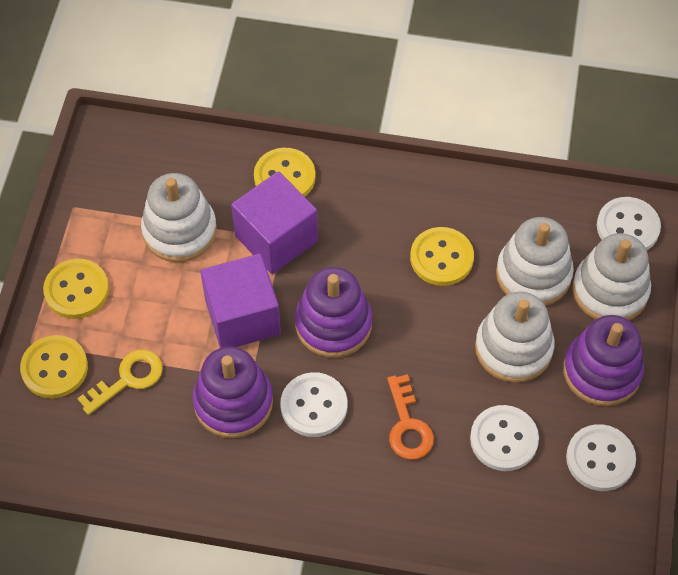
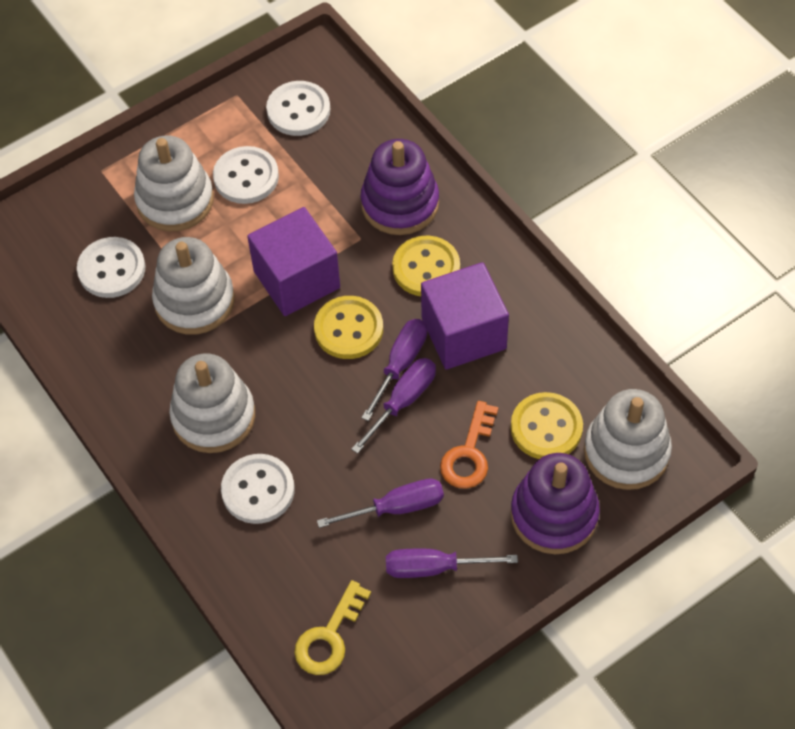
purple screwdriver: none = 0 -> [317,478,444,528] [351,358,436,454] [361,319,427,421] [386,549,518,578] = 4
purple stacking toy: [193,347,273,438] [295,267,372,358] [563,315,644,406] = 3 -> [361,139,439,235] [511,453,600,554] = 2
yellow button: [20,335,88,398] [43,259,109,319] [254,148,315,197] [410,227,474,286] = 4 -> [314,296,383,359] [392,236,460,296] [511,392,583,459] = 3

